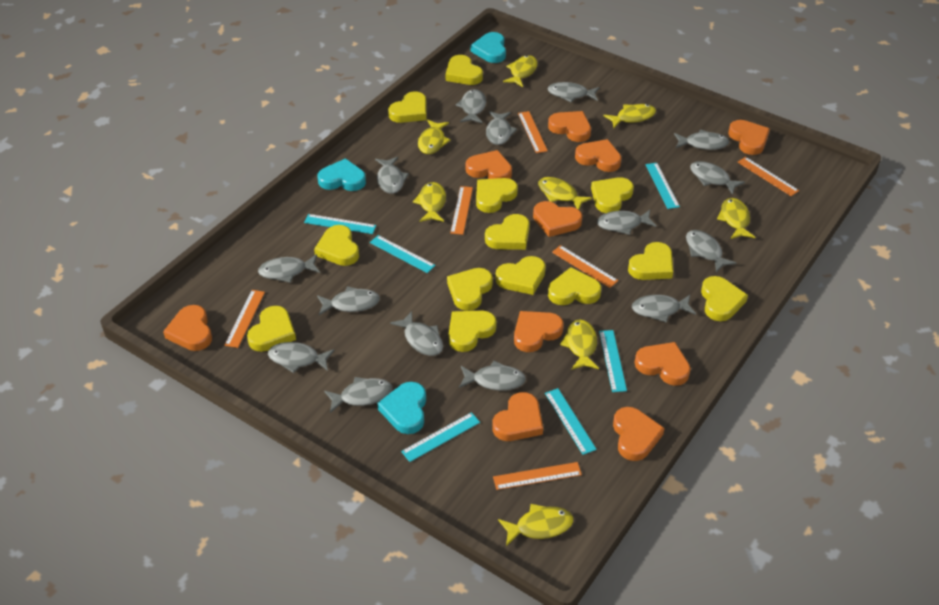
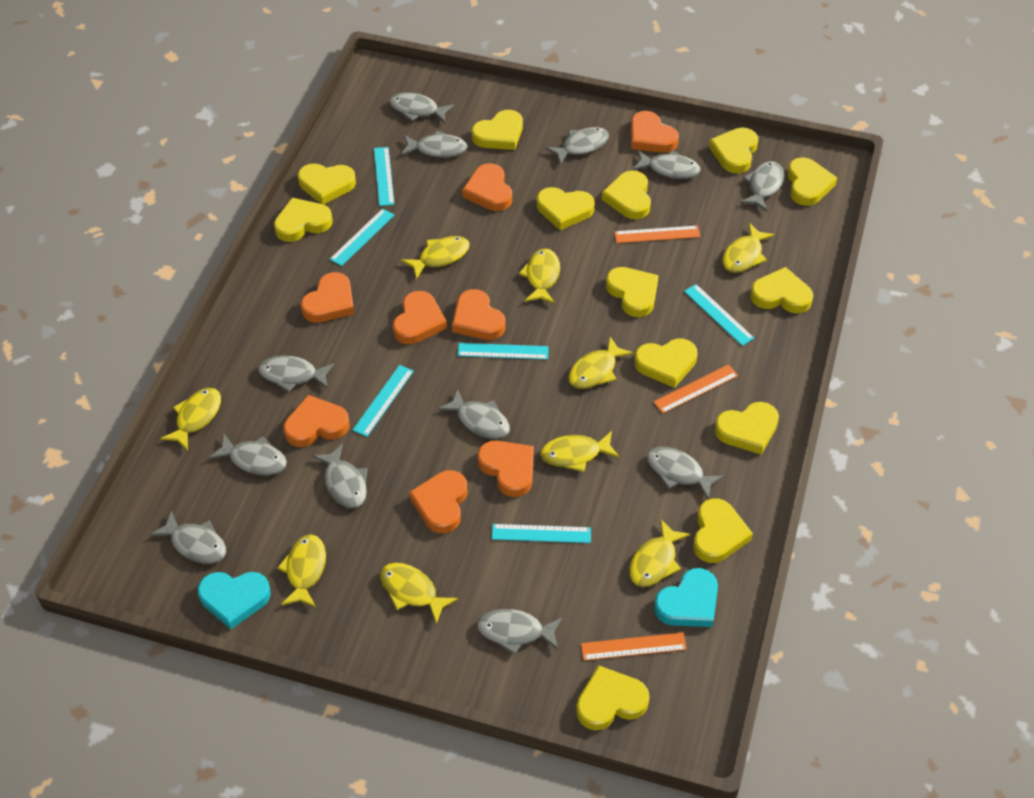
grey fish: [258,254,320,283] [268,342,335,373] [317,286,380,315] [324,377,392,413] [375,156,409,194] [390,311,443,356] [455,89,486,123] [459,361,526,391] [486,111,517,145] [548,82,600,102] [597,210,657,235] [632,295,696,323] [674,129,729,150] [686,230,736,272] [690,161,745,195] = 15 -> [150,510,226,564] [209,434,287,475] [258,356,335,392] [313,444,367,508] [389,92,455,123] [401,130,468,158] [438,388,510,439] [477,609,562,655] [545,127,609,165] [633,150,701,179] [647,447,724,499] [740,161,785,211] = 12
orange heart: [163,305,212,351] [466,150,512,179] [492,392,543,441] [514,311,564,352] [533,201,582,237] [548,111,591,142] [575,139,621,172] [613,407,665,461] [635,342,691,386] [728,120,770,155] = 10 -> [284,395,350,447] [301,272,354,323] [393,291,447,344] [409,470,467,533] [452,289,506,340] [462,163,512,211] [478,441,534,497] [631,111,679,153] = 8
orange ruler: [224,290,265,348] [450,186,473,235] [493,462,582,490] [518,111,548,153] [552,245,618,288] [738,157,799,196] = 6 -> [581,633,687,661] [614,225,701,243] [653,364,738,413] = 3
turquoise heart: [318,158,366,191] [377,382,426,434] [471,32,506,63] = 3 -> [197,572,271,629] [654,568,718,627] = 2
yellow fish: [413,182,446,222] [418,120,451,154] [498,504,573,546] [503,55,537,87] [538,177,592,210] [560,319,599,370] [603,104,656,128] [717,198,755,239] = 8 -> [160,388,221,451] [277,534,326,607] [380,563,458,624] [401,236,470,279] [519,248,560,304] [540,431,619,472] [569,337,633,389] [629,520,691,587] [723,223,775,273] = 9

